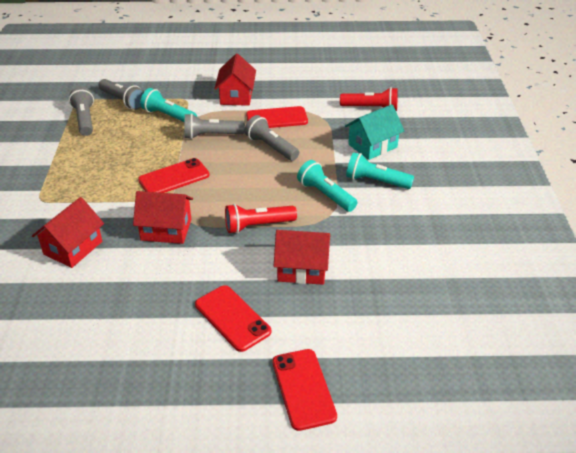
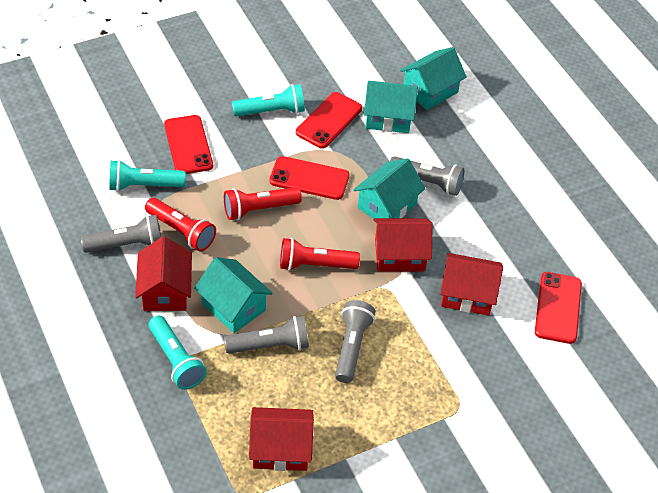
red flashlight: [225,204,297,234] [340,87,398,111] = 2 -> [145,198,216,251] [224,187,302,220] [280,238,360,271] = 3
turquoise house: [345,104,404,160] = 1 -> [194,257,273,333] [353,158,426,219] [364,81,418,133] [400,47,467,110] = 4

